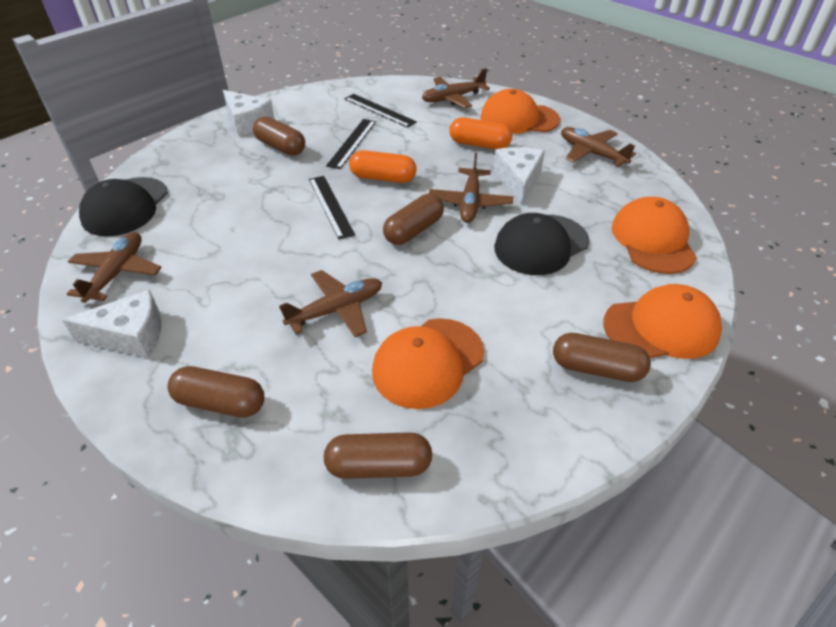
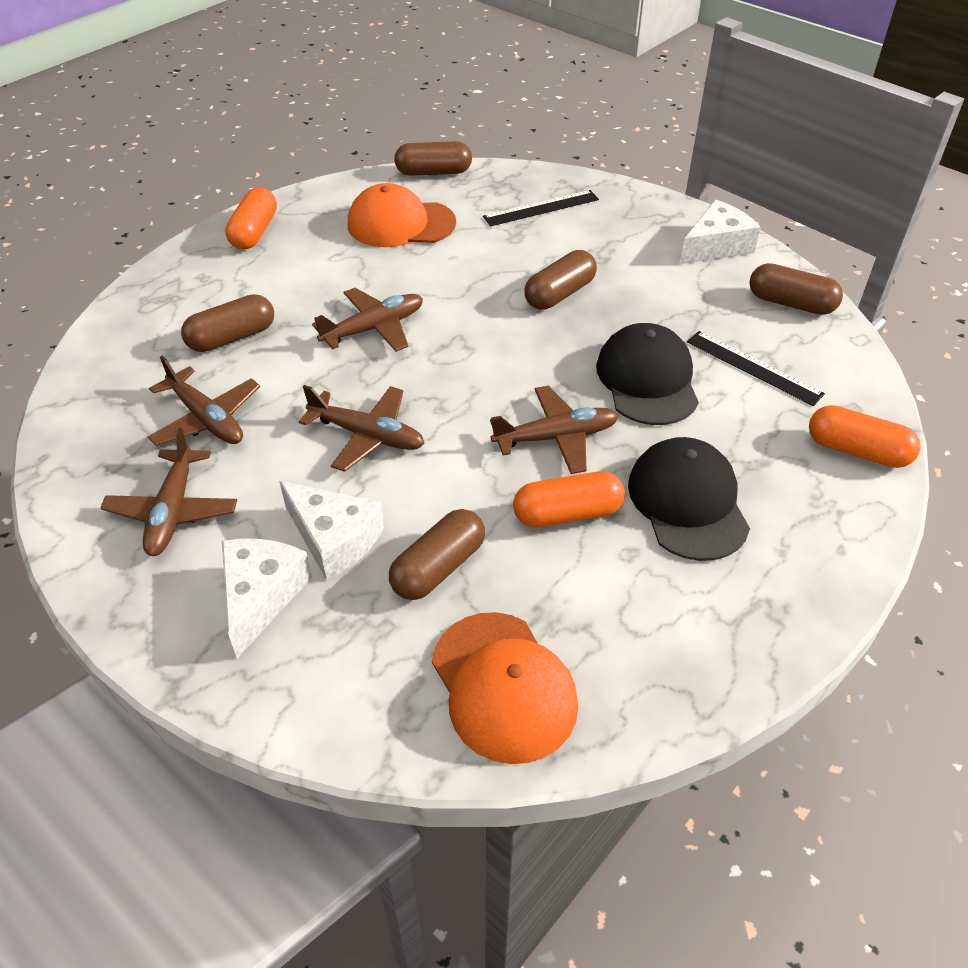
black ruler: [309,176,355,239] [326,119,376,169] [345,94,417,128] = 3 -> [483,190,599,226] [687,331,825,406] = 2
orange cap: [372,318,484,409] [480,89,560,134] [603,284,722,359] [612,197,697,274] = 4 -> [348,183,456,247] [432,612,578,764] = 2
orange capsule: [349,150,416,183] [449,117,512,149] = 2 -> [225,187,277,249] [513,471,625,527] [809,405,921,468] = 3

